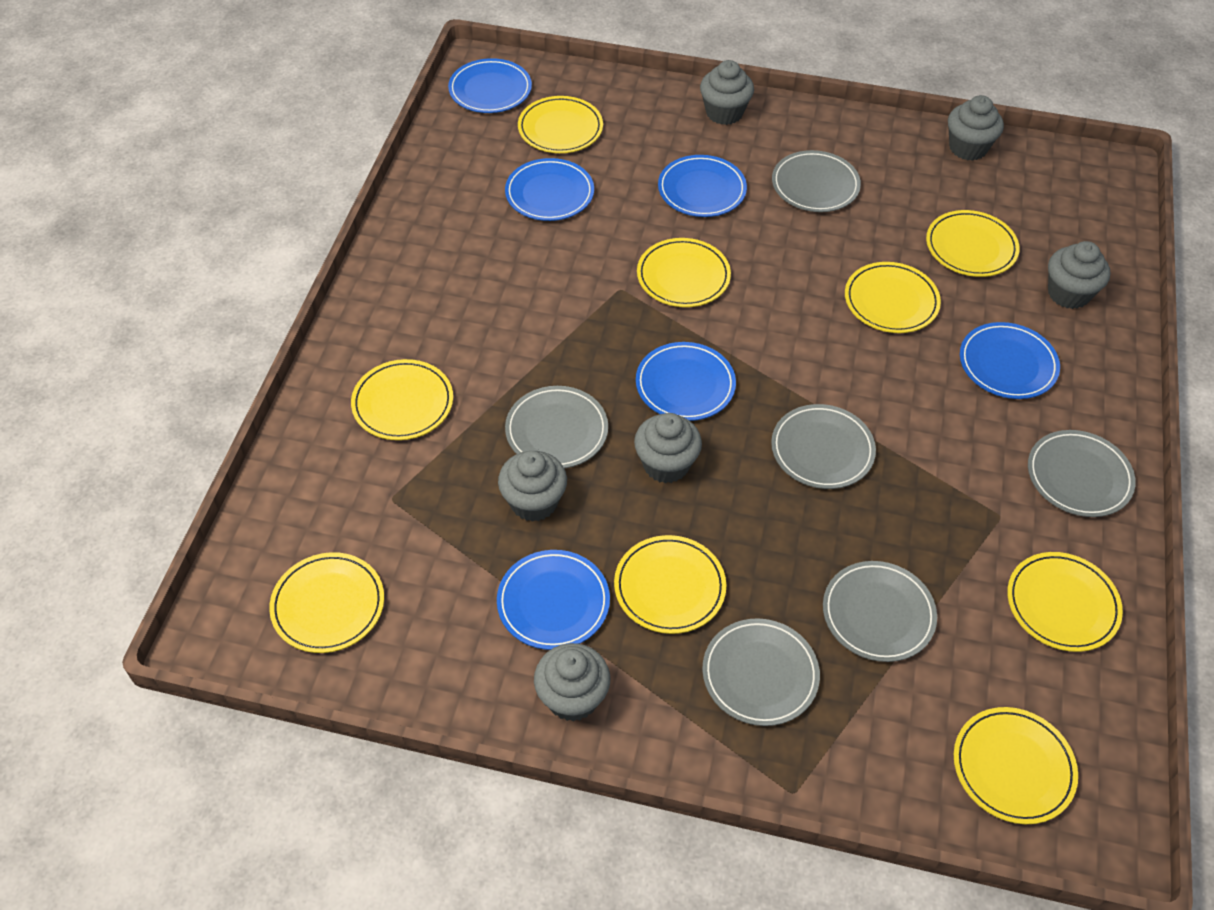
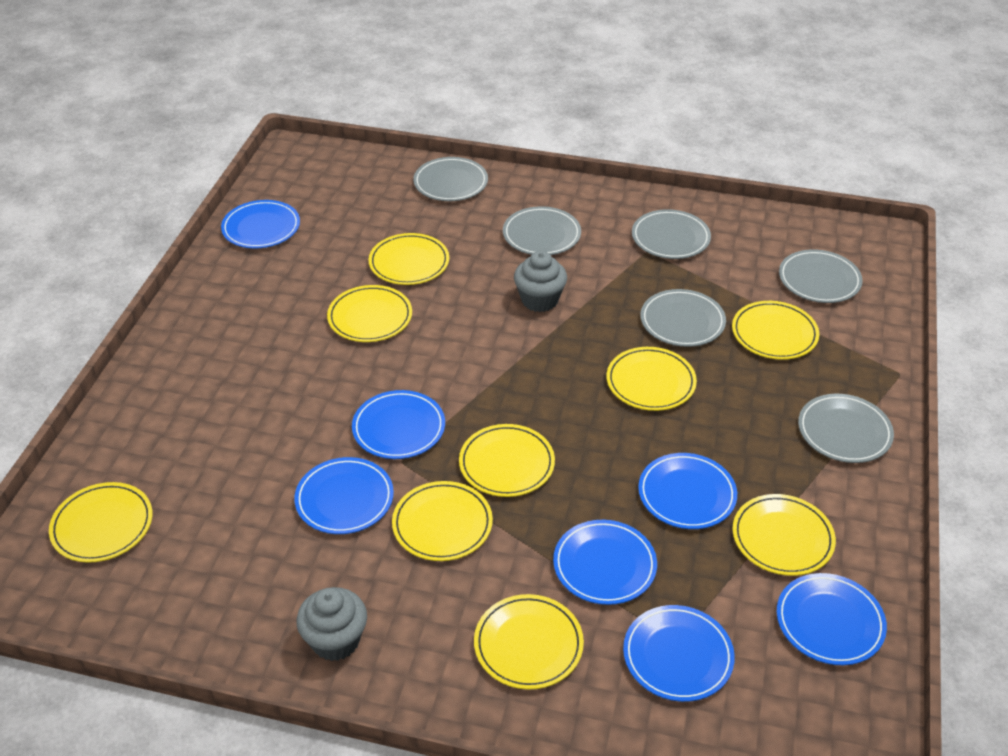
blue plate: [448,58,532,113] [497,550,610,650] [505,158,594,221] [636,342,736,421] [658,155,747,217] [960,322,1060,399] = 6 -> [221,200,300,248] [294,457,394,534] [352,390,445,459] [553,520,657,605] [623,605,735,702] [638,453,737,529] [777,573,887,665] = 7
grey cupcake: [498,451,567,522] [534,643,610,722] [634,413,702,483] [700,60,754,125] [948,95,1004,161] [1048,241,1111,309] = 6 -> [296,587,367,661] [514,251,567,312] = 2

